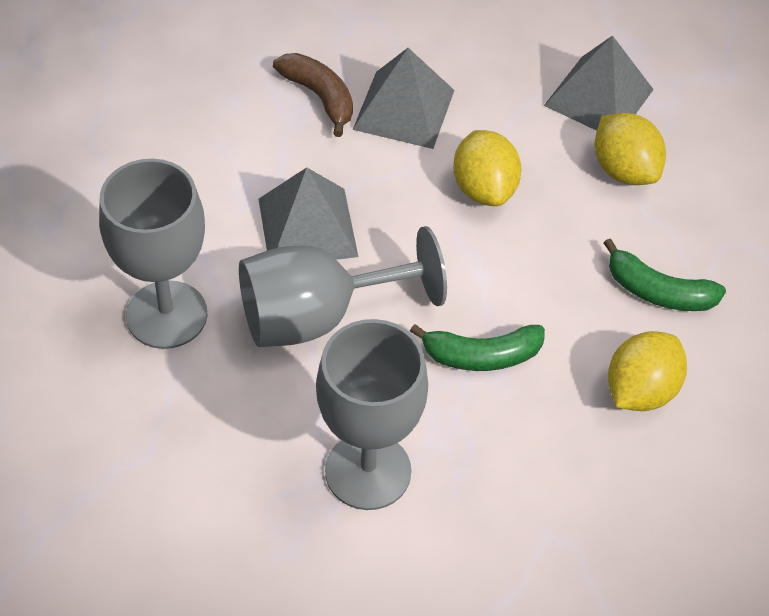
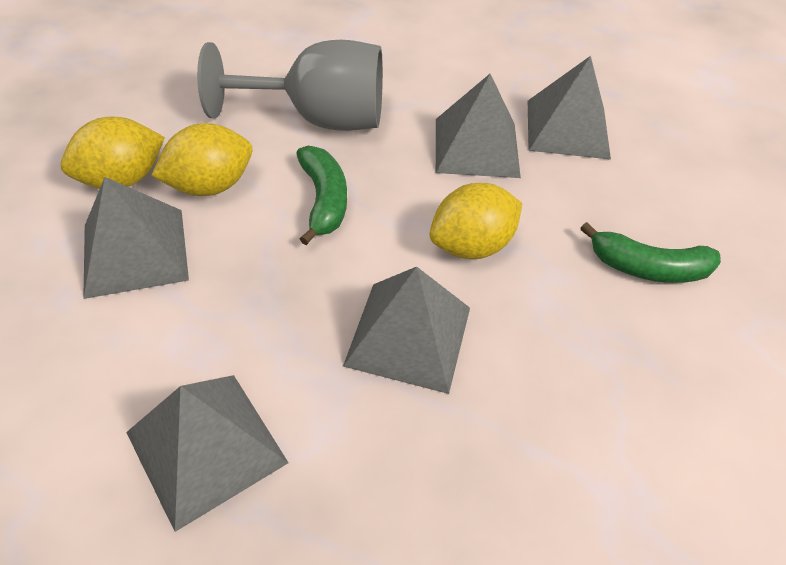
brown banana: [273,53,353,137] = 1 -> none = 0
grey goblet: [99,159,207,349] [239,226,447,347] [316,319,428,510] = 3 -> [197,40,383,131] = 1
grey pyramid: [258,167,358,260] [353,48,455,149] [544,35,654,131] = 3 -> [83,177,189,299] [126,375,289,532] [343,267,470,394] [436,74,521,178] [528,56,611,160] = 5

